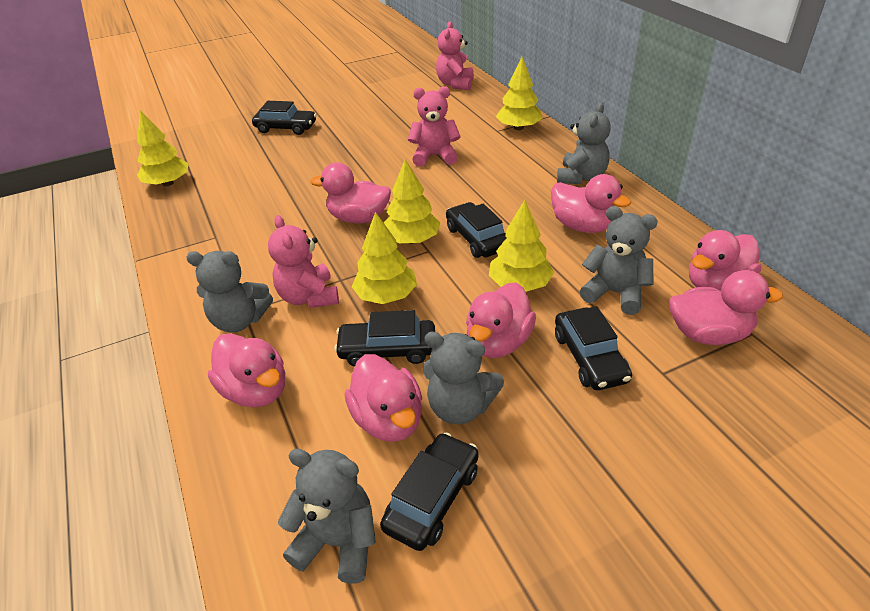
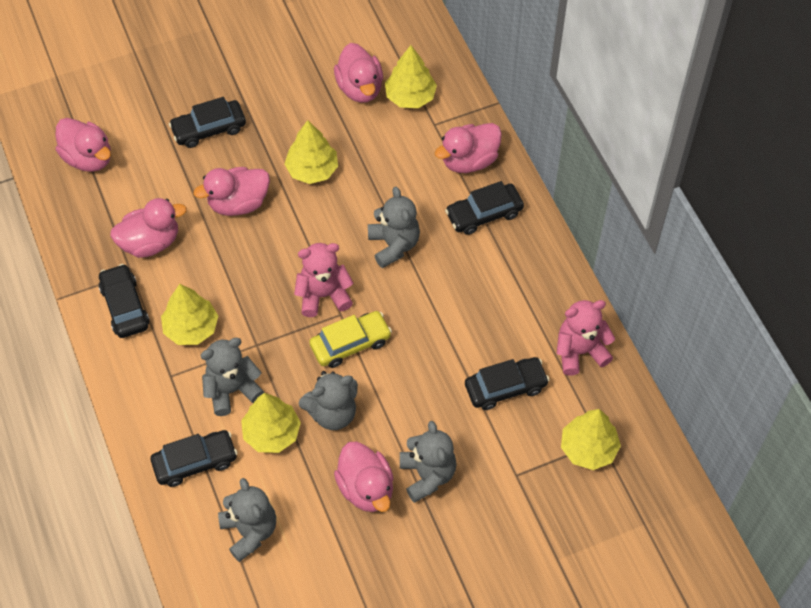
pink duck: [208,333,285,407] [310,163,391,223] [345,354,422,442] [466,282,536,358] [551,174,631,233] [670,270,783,345] [689,230,761,291] = 7 -> [55,118,111,172] [110,198,187,258] [193,167,270,216] [334,43,383,103] [334,442,394,512] [435,123,502,173] = 6
pink teddy bear: [268,215,339,308] [408,86,461,167] [436,22,474,90] = 3 -> [294,243,354,317] [557,300,616,376] = 2
yellow car: none = 0 -> [309,311,392,368] = 1

